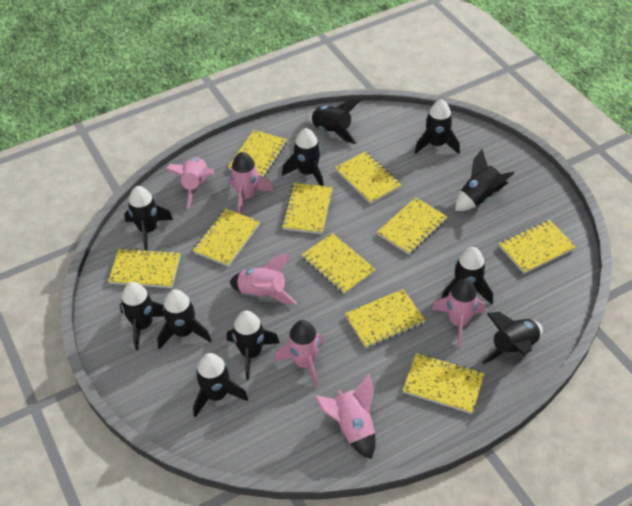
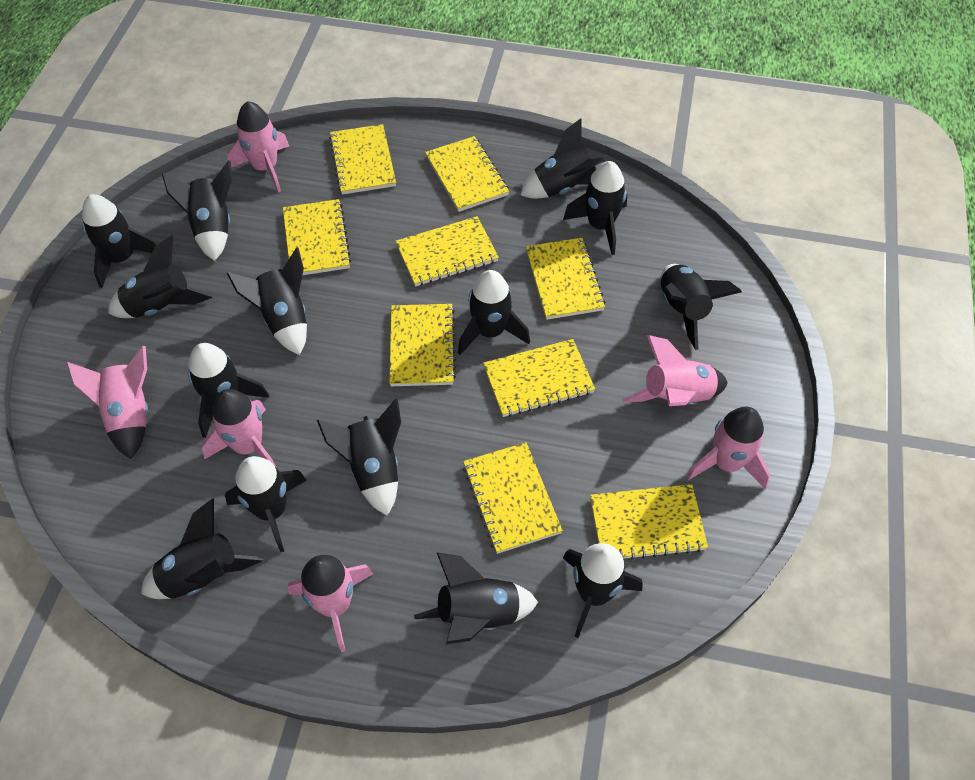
black rocket: [120,282,164,350] [124,186,173,251] [157,289,212,349] [193,353,248,418] [227,311,280,380] [282,128,324,186] [308,99,361,144] [415,99,460,154] [442,247,493,305] [455,149,515,211] [481,312,543,364] = 11 -> [82,194,157,288] [108,235,213,318] [141,498,264,599] [162,160,232,261] [188,343,269,438] [225,456,307,552] [227,247,307,355] [317,398,401,516] [414,552,538,644] [458,270,530,355] [520,118,605,199] [563,161,627,255] [563,543,642,638] [661,264,742,350] = 14
yellow notebook: [108,248,180,288] [193,208,260,267] [228,130,287,177] [282,183,333,234] [302,233,376,294] [335,151,402,204] [345,289,425,348] [377,197,447,255] [402,353,484,414] [499,220,576,274] = 10 -> [283,199,351,275] [329,124,396,195] [389,304,456,386] [395,216,499,287] [425,136,509,212] [463,442,563,554] [483,339,595,417] [526,238,606,320] [590,484,708,560] = 9

